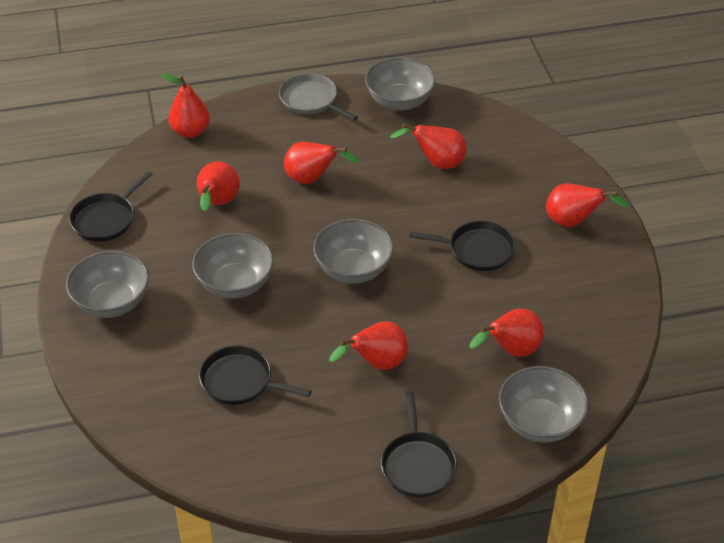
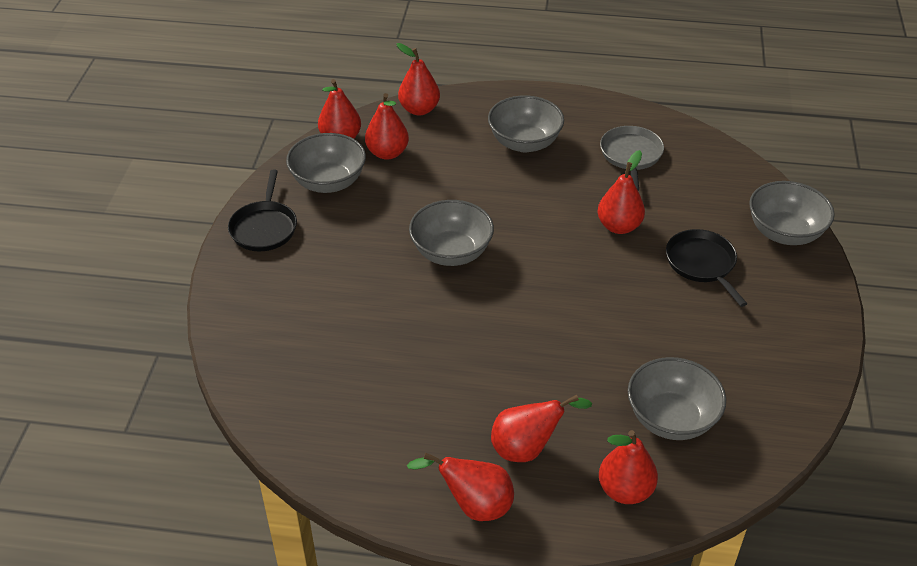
black pan: [69,171,152,242] [199,346,311,405] [381,391,457,497] [409,221,516,271] = 4 -> [228,170,297,251] [666,229,747,307] = 2

